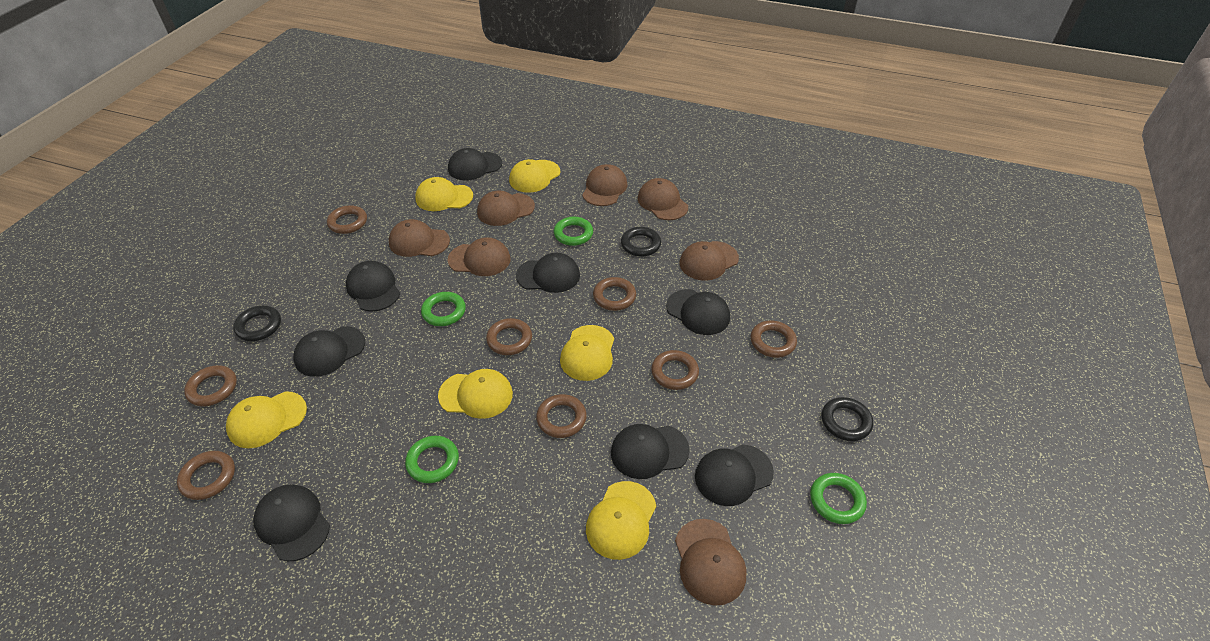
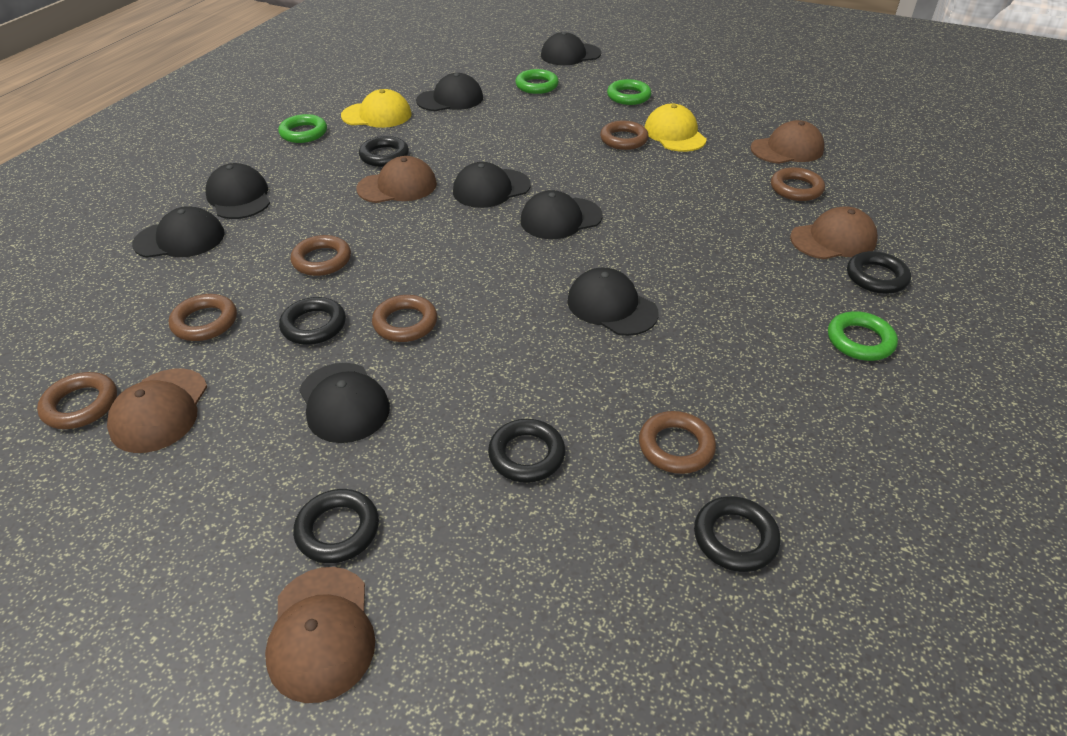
black ring: [233,306,281,341] [621,227,661,257] [822,397,873,441] = 3 -> [279,297,346,345] [293,489,379,563] [359,136,409,167] [488,419,565,483] [694,496,781,572] [847,251,911,294] = 6
brown cap: [389,219,450,257] [447,237,511,276] [477,191,535,226] [582,164,628,206] [638,178,688,220] [675,519,746,606] [680,241,739,281] = 7 -> [107,368,207,453] [265,567,375,703] [357,156,437,203] [750,120,825,164] [790,206,878,259] = 5
brown ring: [177,451,235,500] [184,365,237,407] [327,205,367,234] [486,318,532,355] [536,394,587,438] [593,277,636,311] [651,350,699,390] [750,320,797,358] = 8 -> [37,372,117,429] [169,294,237,341] [291,235,351,276] [372,295,437,342] [600,120,649,150] [639,411,716,474] [771,167,825,201] = 7
yellow cap: [226,391,307,448] [415,177,473,211] [438,369,513,419] [509,159,560,193] [560,325,614,381] [586,481,656,560] = 6 -> [341,89,412,128] [645,104,707,152] = 2

